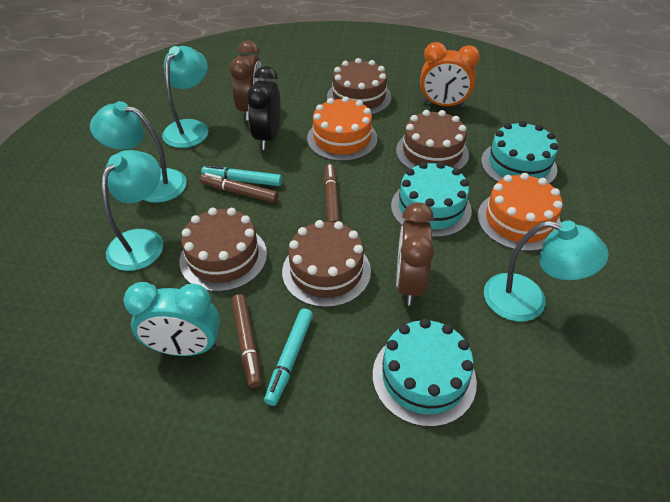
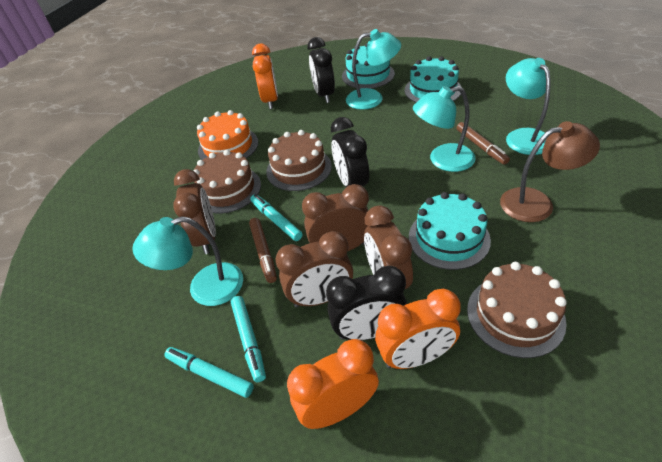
black clock: [246,66,281,150] = 1 -> [307,37,335,103] [326,266,407,340] [331,117,369,187] = 3
brown cake: [179,208,267,292] [282,220,371,308] [327,58,392,115] [396,110,469,170] = 4 -> [193,150,261,213] [266,130,332,191] [467,262,567,358] = 3
brown clock: [230,40,263,120] [396,202,434,306] = 2 -> [173,169,216,254] [275,231,353,307] [302,184,369,251] [364,205,413,289] = 4
brown lamp: none = 0 -> [500,121,600,222] = 1
brown marker: [200,173,278,203] [232,294,262,388] [324,164,340,223] = 3 -> [249,218,277,283] [456,122,510,165] = 2
orange cake: [307,96,377,161] [477,173,563,251] = 2 -> [197,110,258,160] = 1
orange clock: [420,42,480,108] = 1 -> [252,44,278,109] [287,339,379,429] [375,289,461,369] = 3
turquoise clock: [123,282,220,356] = 1 -> none = 0
turquoise marker: [201,165,282,186] [264,309,313,406] = 2 -> [164,347,254,398] [231,296,266,382] [250,194,303,241] = 3

